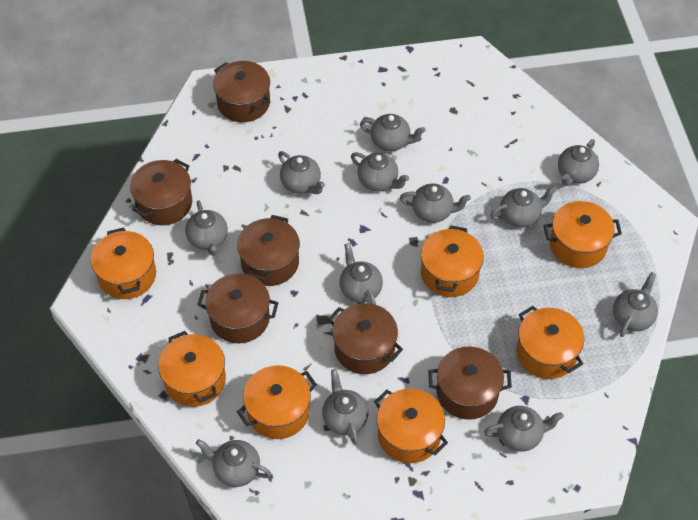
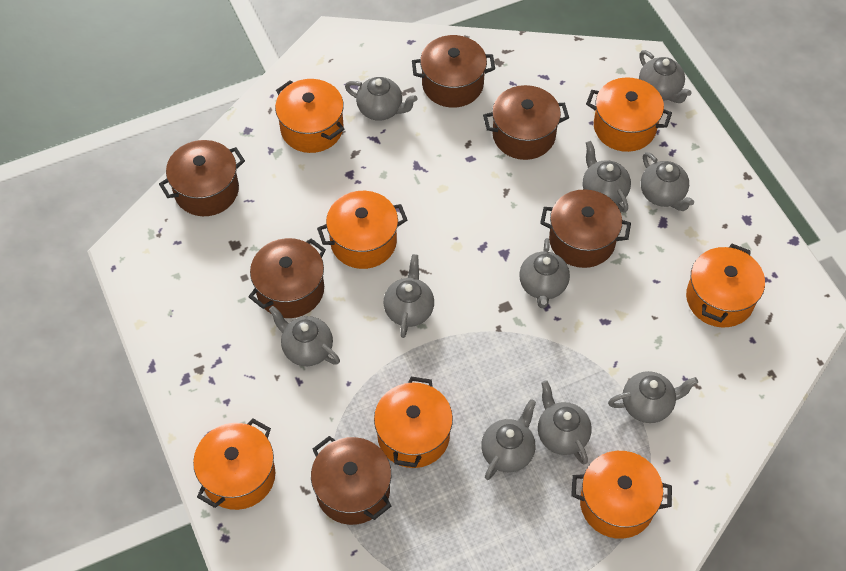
grey teapot: [185,200,228,256] [196,439,272,487] [278,151,325,194] [322,369,368,445] [339,243,383,305] [351,152,409,192] [360,114,426,151] [400,183,471,223] [484,406,564,452] [490,186,557,227] [558,139,599,186] [613,272,658,337] = 12 -> [269,306,340,366] [345,77,417,121] [384,254,434,338] [481,399,536,480] [519,238,570,308] [538,380,592,464] [583,141,631,213] [608,371,698,423] [639,50,691,103] [641,152,694,211] = 10

